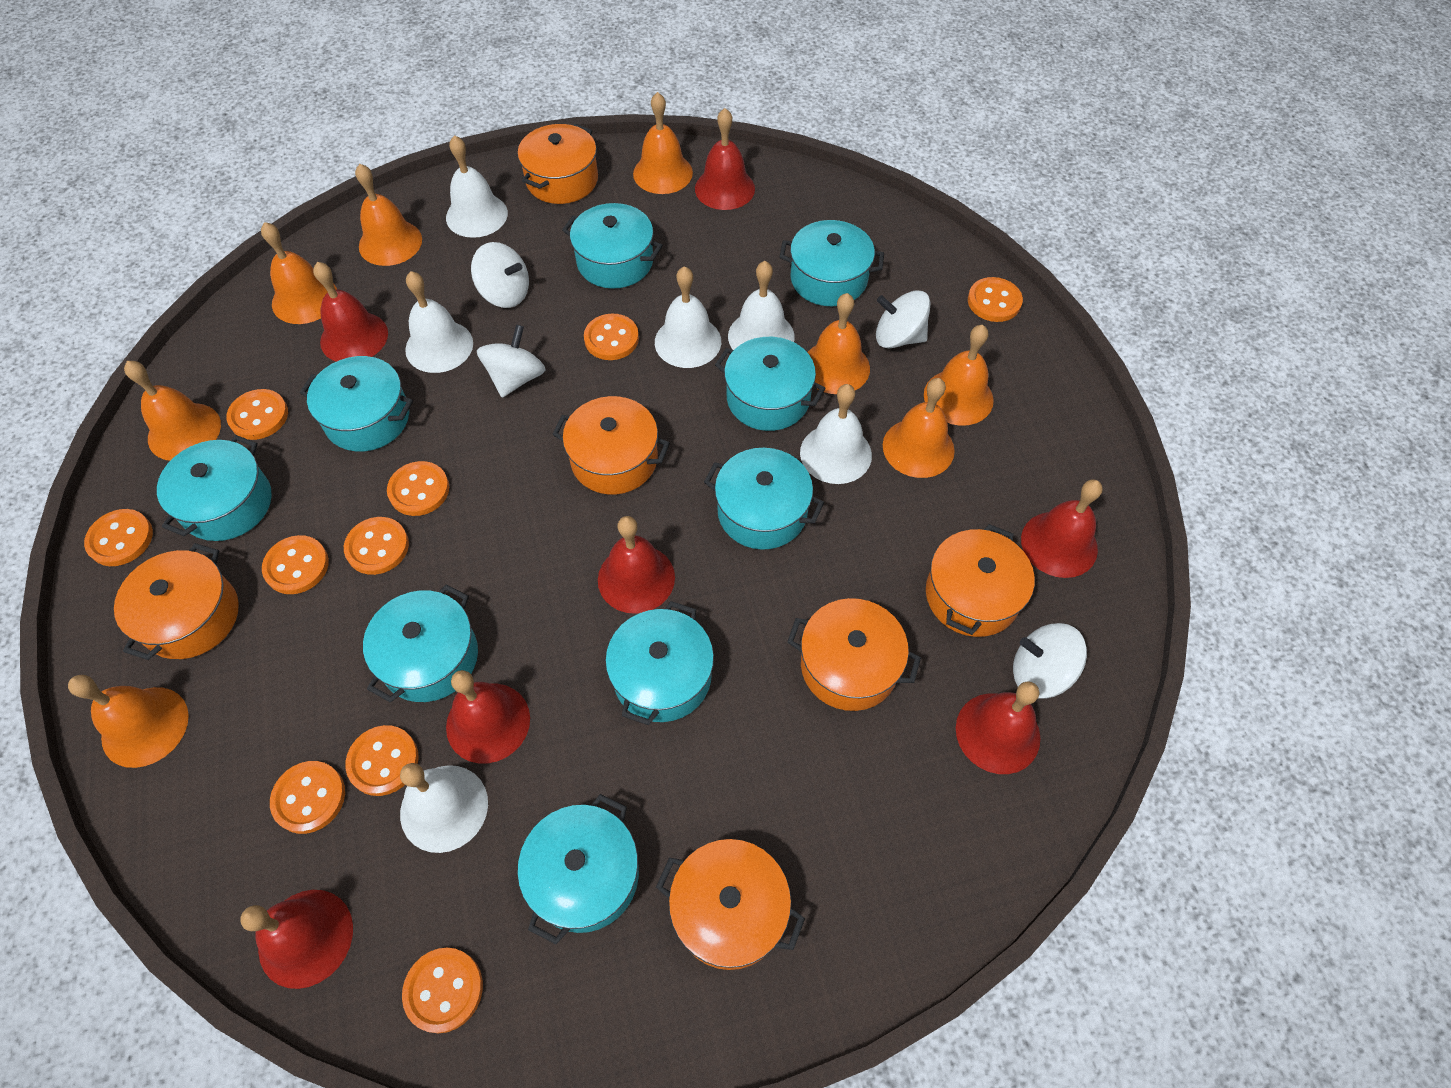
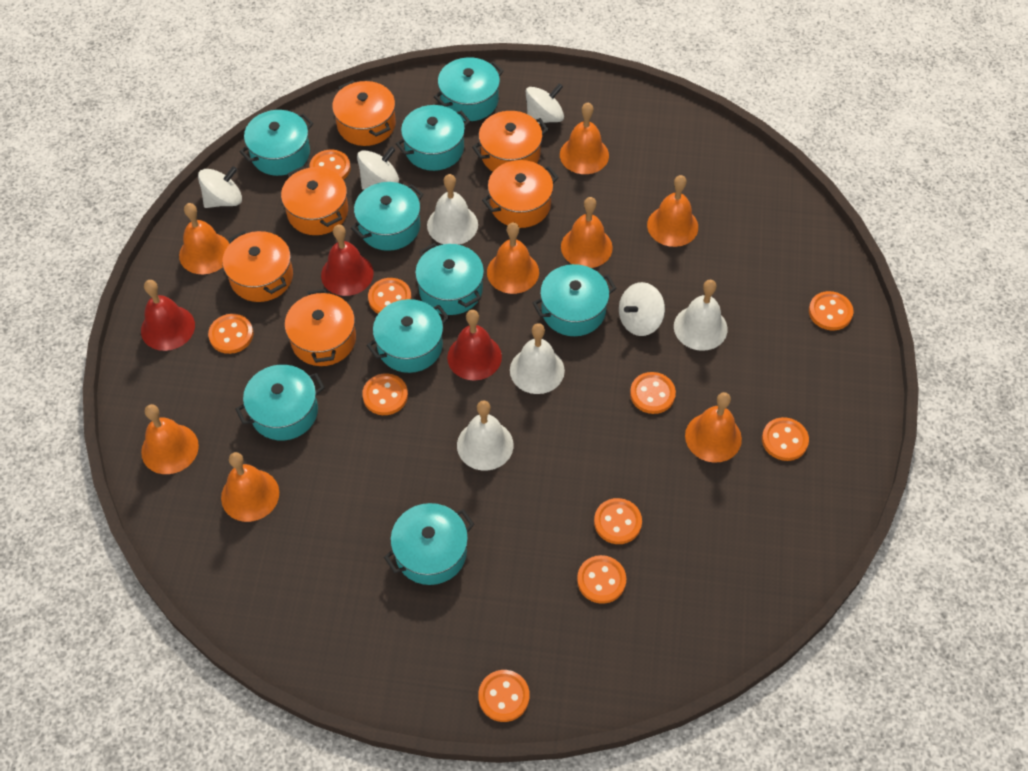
red bell: [240,890,353,989] [313,262,388,362] [446,670,530,763] [598,516,675,614] [695,108,755,210] [956,681,1041,774] [1021,480,1103,578] = 7 -> [141,280,195,351] [321,225,374,296] [447,310,502,381] = 3
white bell: [400,763,488,853] [405,271,473,373] [446,135,508,238] [655,266,721,368] [728,261,795,350] [800,384,872,484] = 6 -> [427,174,478,245] [457,401,513,471] [510,323,565,394] [674,280,727,351] = 4

